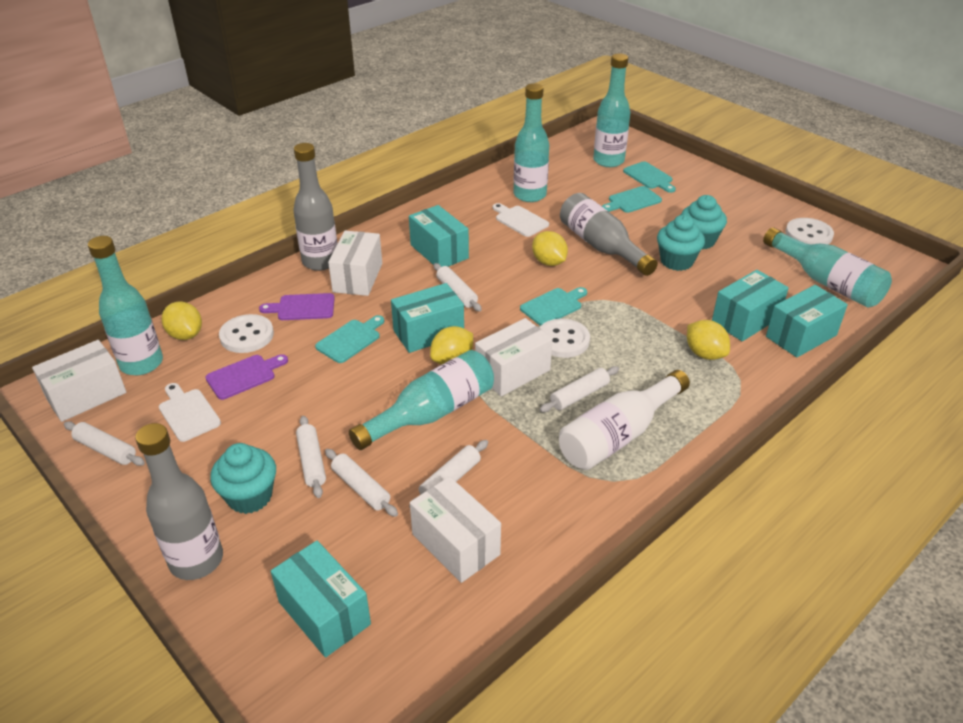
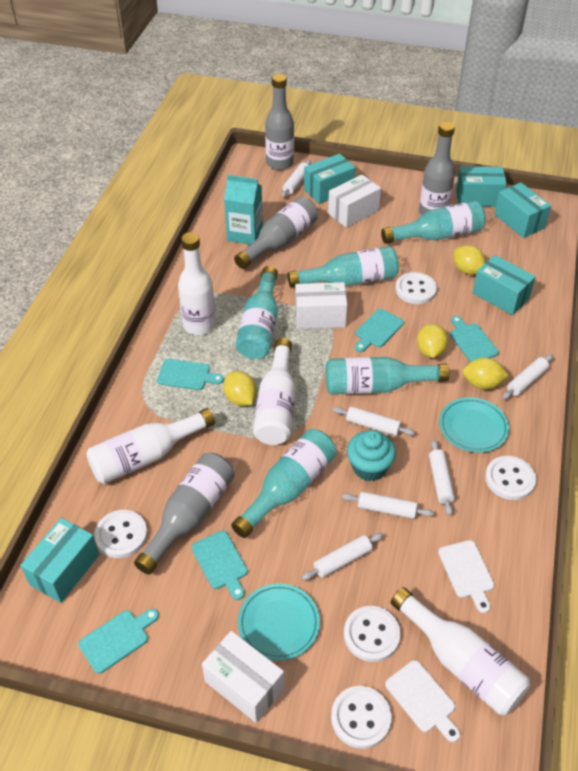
grey bottle: [135,423,223,580] [293,143,338,271] [560,193,658,276] = 3 -> [134,453,235,575] [234,197,318,269] [265,74,294,170] [419,122,455,215] = 4
purple cutting board: [205,354,288,400] [259,293,335,320] = 2 -> none = 0
turquoise carton: none = 0 -> [224,175,263,245] = 1
turquoise cupcake: [210,443,276,514] [657,215,705,271] [681,195,727,249] = 3 -> [347,430,396,481] = 1
turquoise cutting board: [315,315,384,363] [520,287,587,326] [602,186,662,213] [623,161,676,193] = 4 -> [78,608,159,674] [157,359,224,390] [192,531,248,600] [355,309,404,352] [450,316,499,362] = 5
turquoise plate: none = 0 -> [238,583,320,661] [439,397,509,453] = 2
white bottle: [559,370,690,470] = 1 -> [86,408,215,484] [178,232,216,335] [253,338,296,445] [390,587,530,715] = 4
white box: [32,340,126,422] [328,231,382,296] [410,476,501,583] [475,318,553,396] = 4 -> [202,631,284,723] [295,282,347,329] [328,175,381,228] = 3
white button: [219,314,274,353] [539,319,590,358] [786,218,834,245] = 3 -> [94,510,148,558] [331,686,391,749] [344,606,401,662] [395,272,437,304] [485,456,536,500] = 5

